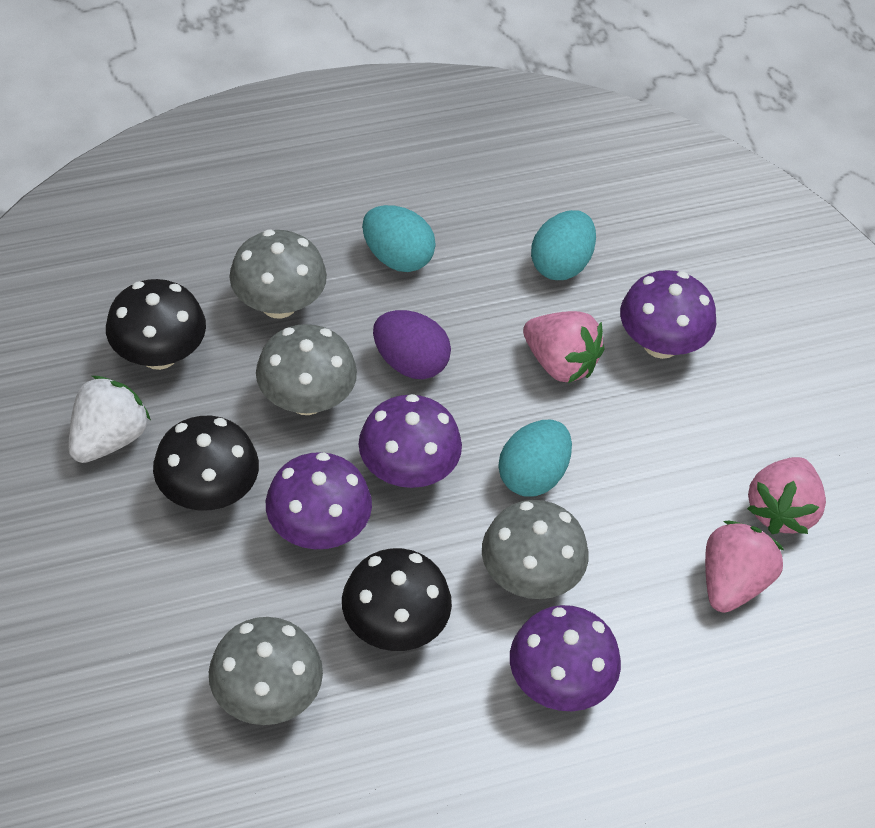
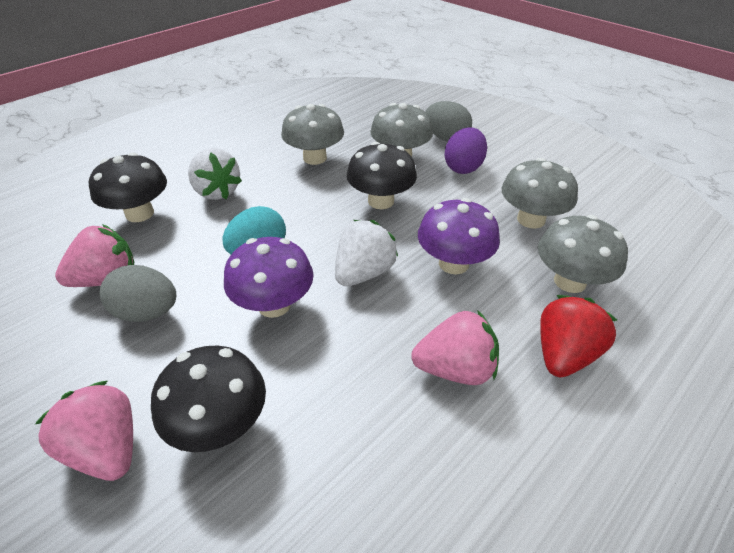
grey egg: none = 0 -> [100,265,176,322] [425,101,472,142] = 2
purple mushroom: [266,452,372,549] [359,394,462,488] [510,605,621,711] [620,270,716,359] = 4 -> [224,237,314,318] [418,198,500,274] = 2
red strawberry: none = 0 -> [540,295,617,377] = 1
turquoise egg: [362,205,436,272] [499,420,572,497] [531,210,596,280] = 3 -> [222,206,286,255] = 1
white strawberry: [68,376,151,463] = 1 -> [188,148,242,200] [335,220,398,286] = 2

